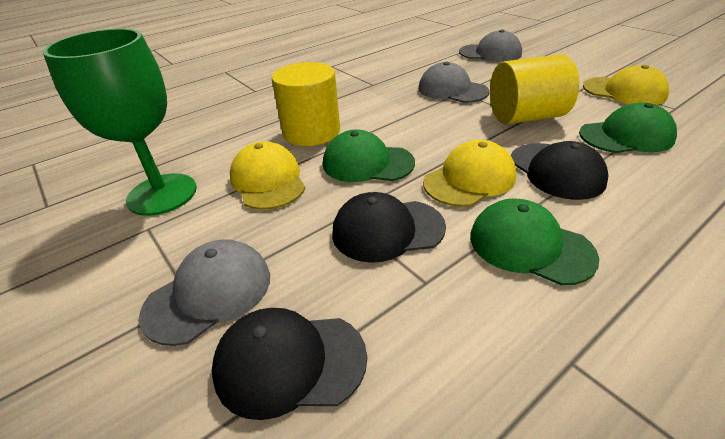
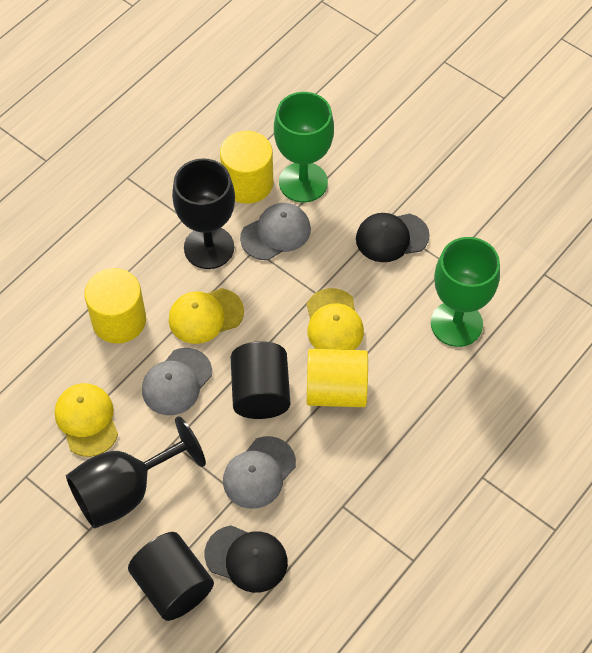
black cap: [212,308,367,420] [332,192,446,263] [511,141,608,200] = 3 -> [205,525,288,593] [356,213,430,262] = 2
black cylinder: none = 0 -> [128,532,214,621] [230,341,290,419] = 2
black goblet: none = 0 -> [66,416,206,529] [172,158,235,269] = 2
green cap: [323,129,415,182] [470,198,599,286] [579,103,677,153] = 3 -> none = 0
green goblet: [43,28,197,216] = 1 -> [274,92,334,203] [431,237,500,347] = 2
yellow cylinder: [272,62,340,146] [490,54,579,124] = 2 -> [84,268,146,344] [220,131,273,204] [307,349,368,407] = 3

